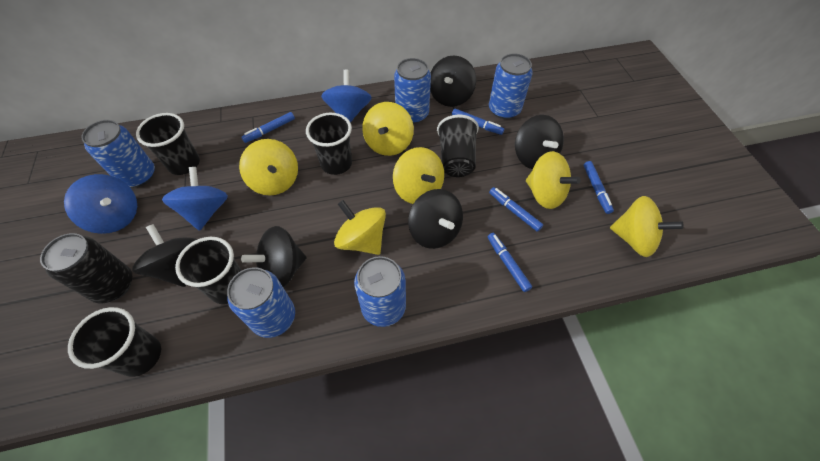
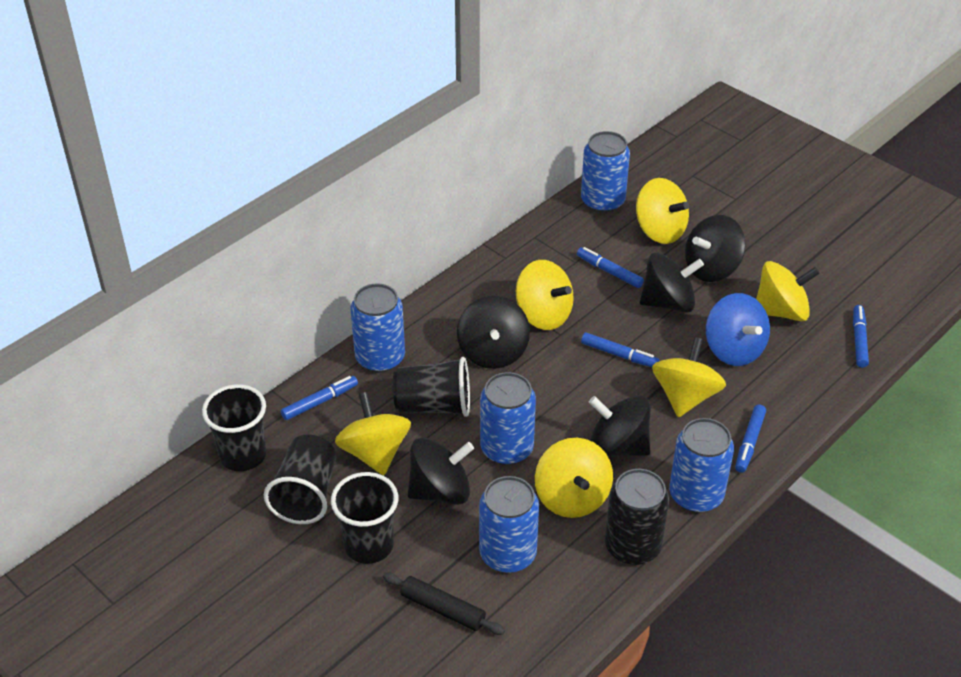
black cup: [68,307,161,377] [136,113,200,175] [175,237,242,304] [306,113,352,175] [437,115,479,177] = 5 -> [202,384,266,471] [264,435,337,524] [331,472,398,564] [393,357,470,417] = 4
black rolling pin: none = 0 -> [383,572,505,635] = 1
blue spinning top: [64,174,137,234] [162,167,228,231] [321,70,372,123] = 3 -> [706,293,770,366] = 1

